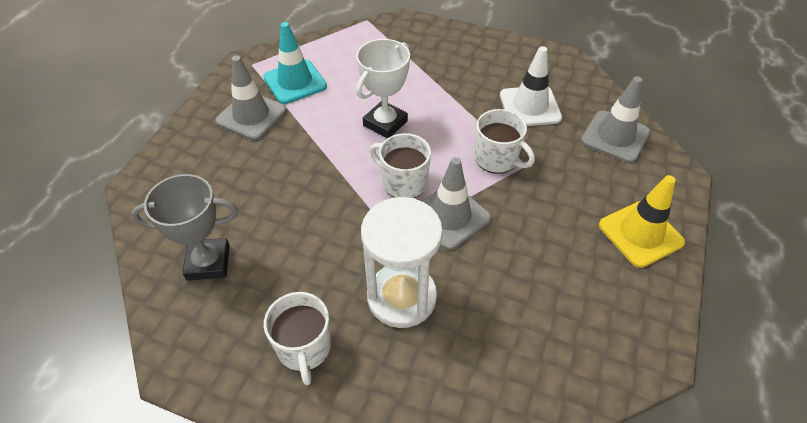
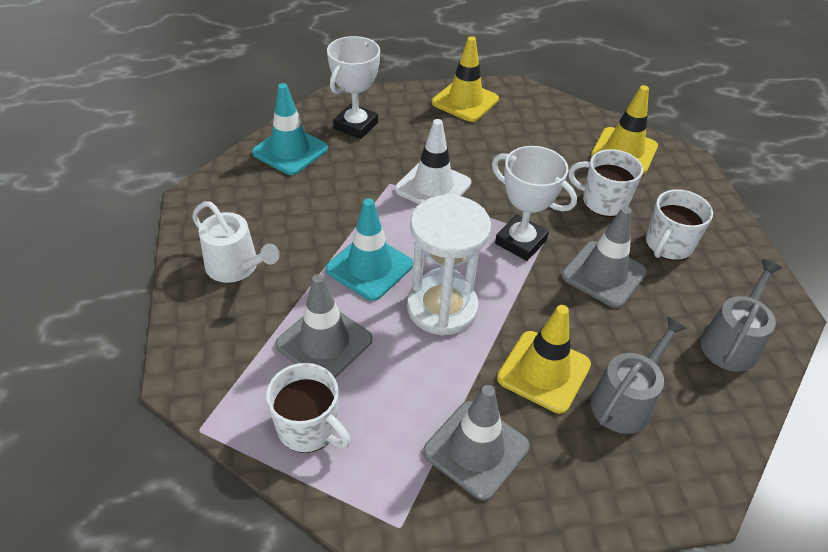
grey trophy: [131,174,238,281] = 1 -> none = 0
grey watering can: none = 0 -> [591,316,687,434] [700,259,782,372] = 2
turquoise traffic cone: [263,22,327,104] = 1 -> [252,83,328,175] [326,198,413,301] = 2
white trophy: [356,39,410,138] = 1 -> [327,36,380,139] [492,146,577,261] = 2
white watering can: none = 0 -> [192,201,280,283] = 1
yellow traffic cone: [599,175,685,268] = 1 -> [432,36,499,122] [497,305,591,414] [591,85,658,174] = 3

